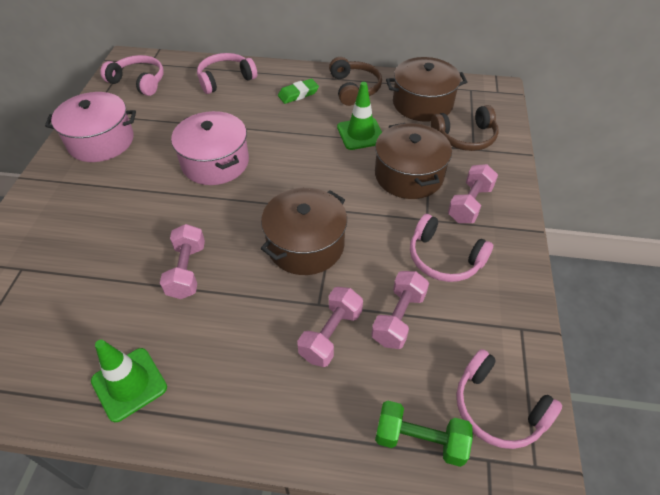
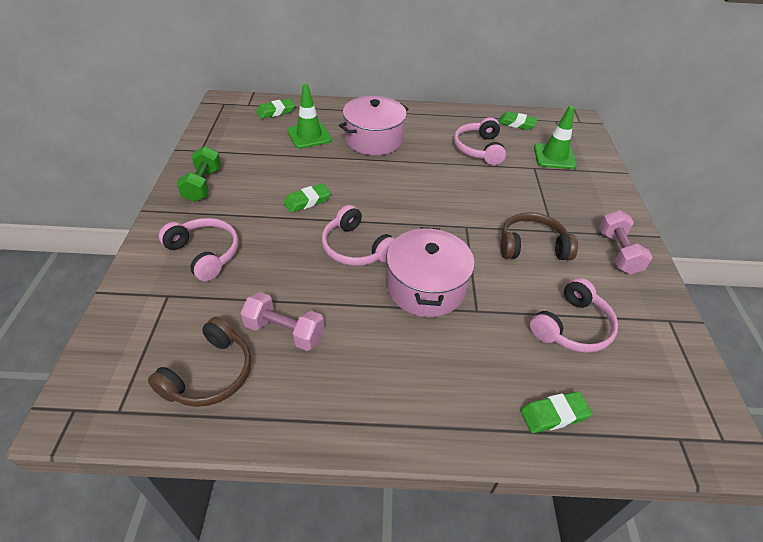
brown pot: [261,188,347,275] [375,123,452,199] [386,57,467,122] = 3 -> none = 0
green eraser: [278,78,319,104] = 1 -> [257,99,295,119] [283,183,331,213] [498,112,538,130] [520,391,592,433] = 4
pink dumbbell: [160,224,205,299] [297,287,363,367] [371,271,429,349] [448,164,498,223] = 4 -> [241,292,324,351] [599,210,653,275] = 2

